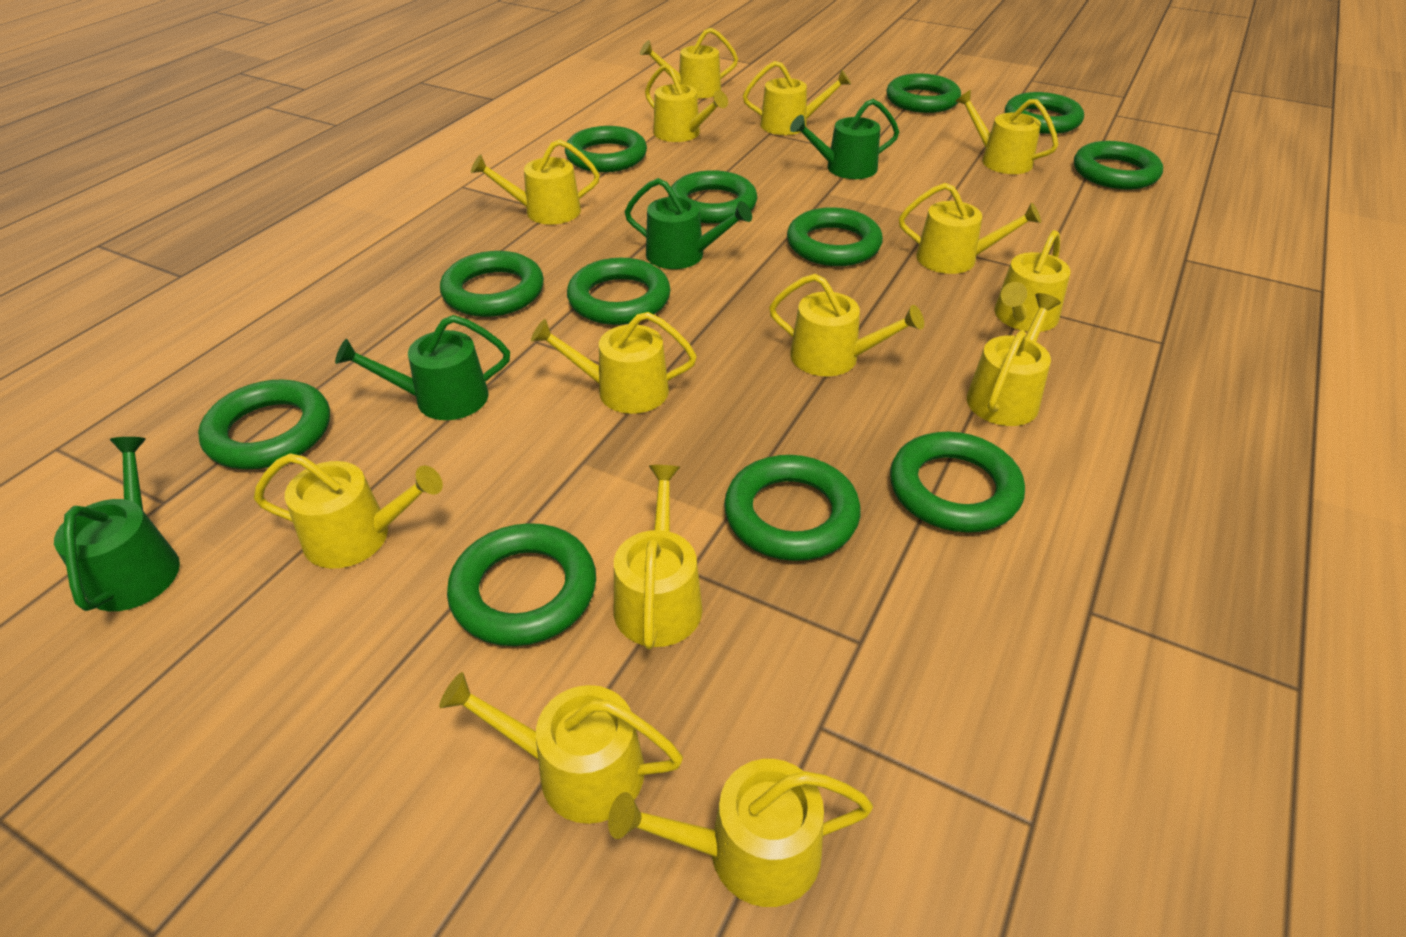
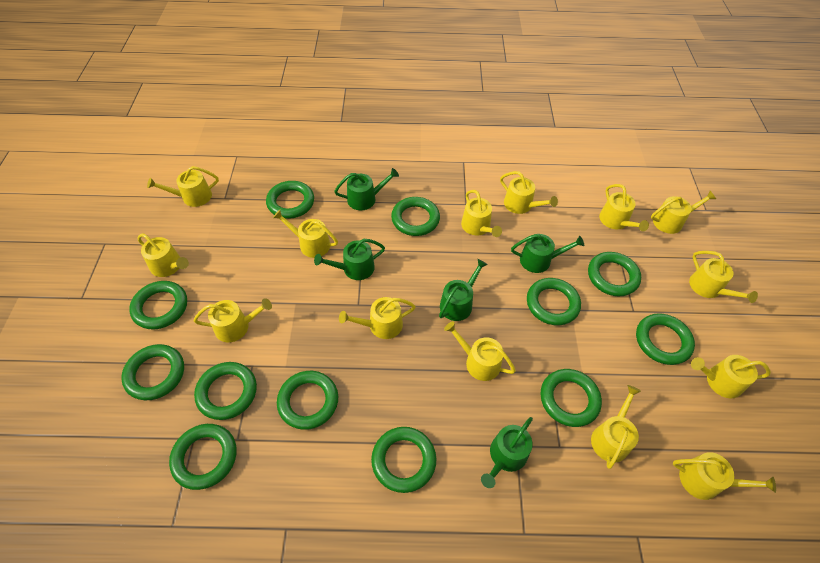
green watering can: [54,437,180,611] [335,315,510,420] [625,178,752,269] [790,99,899,179] = 4 -> [314,239,385,280] [334,168,399,210] [439,259,488,321] [481,417,533,488] [511,234,584,273] = 5

